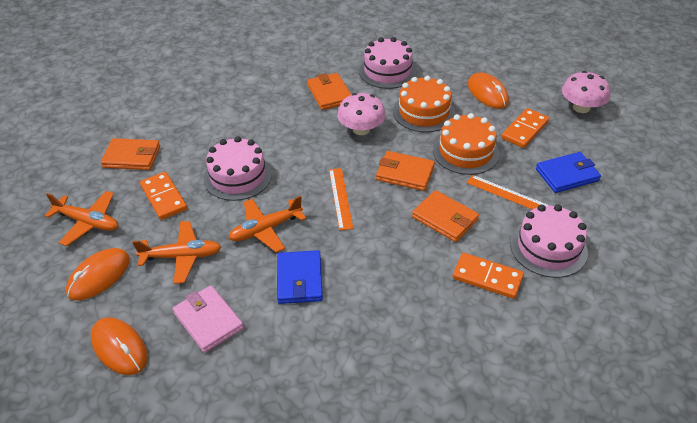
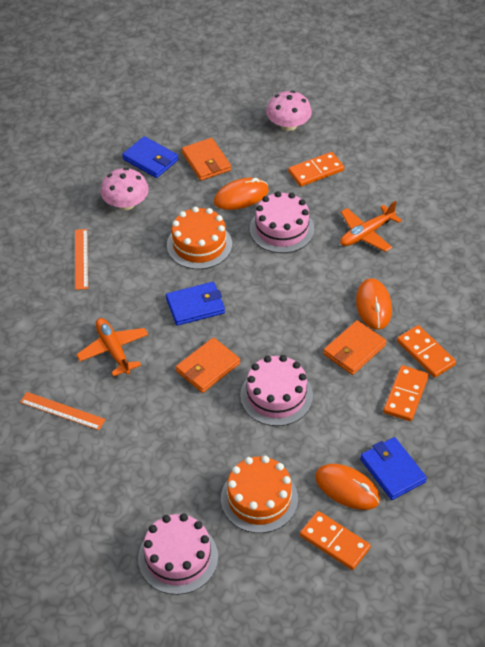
blue wallet: [277,250,323,304] [536,152,601,193] = 2 -> [122,136,178,178] [166,282,225,326] [360,437,427,500] = 3
orange domino: [140,172,187,220] [453,253,524,299] [501,108,549,148] = 3 -> [288,152,344,187] [300,511,371,570] [383,365,429,421] [397,325,456,378] = 4
orange plane: [44,191,118,246] [132,221,221,284] [229,195,306,253] = 3 -> [76,318,148,377] [340,201,402,252] = 2
orange wallet: [101,138,160,170] [307,73,352,110] [376,151,435,191] [412,190,479,242] = 4 -> [176,337,240,393] [181,138,231,181] [323,320,386,375] = 3
pink wallet: [173,286,244,353] = 1 -> none = 0

